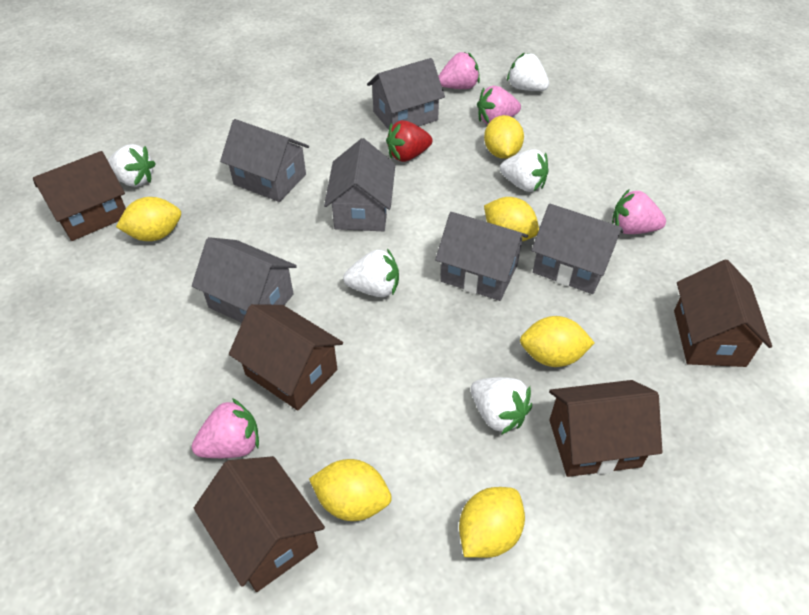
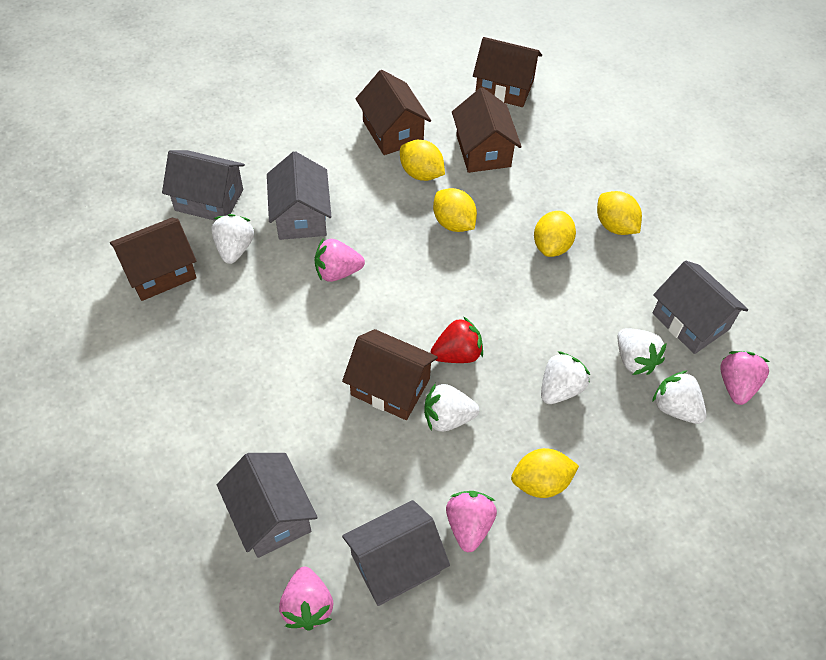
grey house: [192,237,297,323] [220,119,309,202] [324,138,396,231] [367,58,445,130] [435,212,528,301] [531,204,624,294] = 6 -> [162,150,245,221] [217,453,318,558] [267,151,331,240] [342,500,450,606] [653,261,748,354] = 5
yellow lemon: [116,197,181,241] [309,459,392,521] [459,487,525,558] [484,115,524,159] [484,197,539,241] [520,316,595,367] = 6 -> [400,140,445,181] [433,188,477,232] [511,448,579,498] [534,211,576,257] [597,191,642,235] = 5

